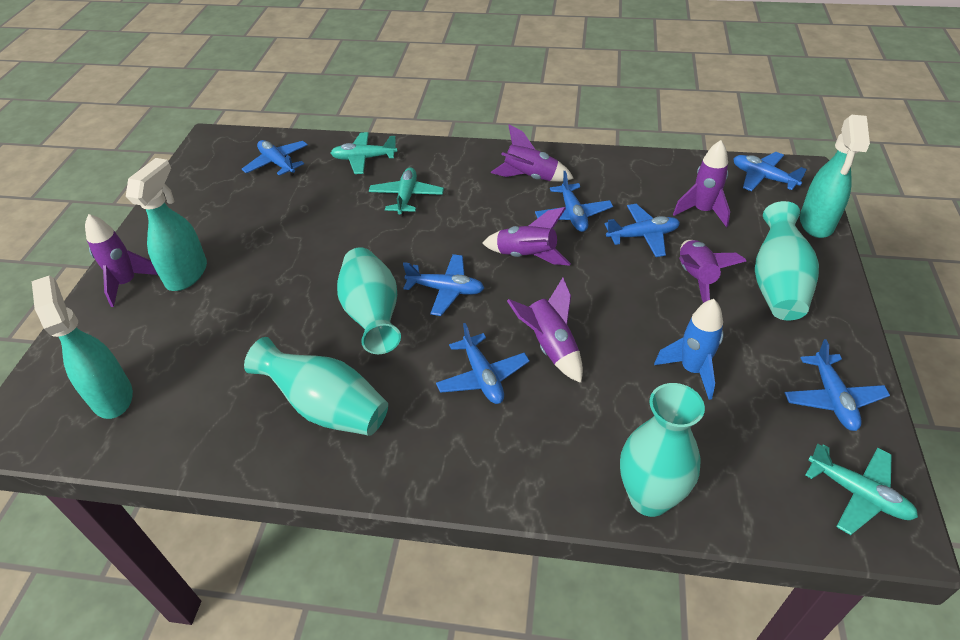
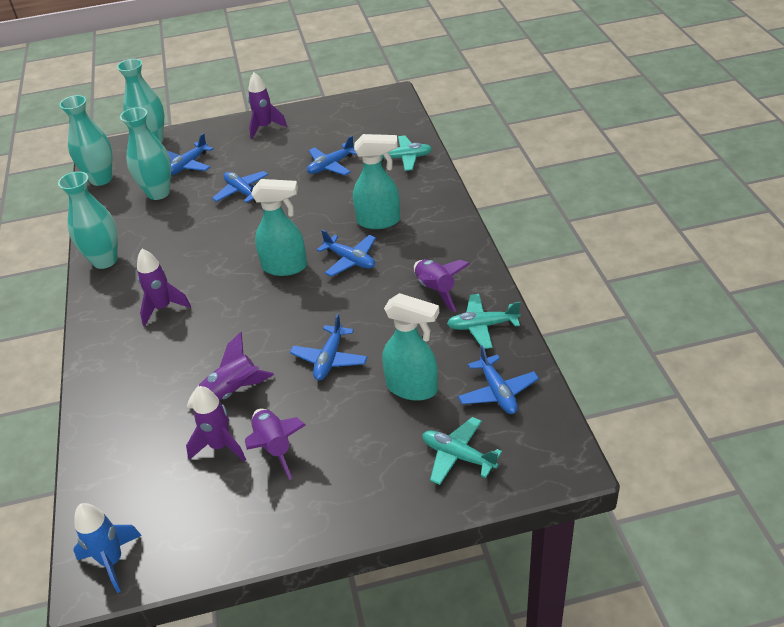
blue plane: [242,140,308,176] [403,254,484,316] [436,323,530,404] [535,171,613,232] [605,204,680,257] [733,152,807,191] [785,339,890,431] = 7 -> [167,133,214,175] [212,171,269,203] [290,313,367,380] [307,136,357,175] [317,229,376,277] [458,345,539,414] = 6

